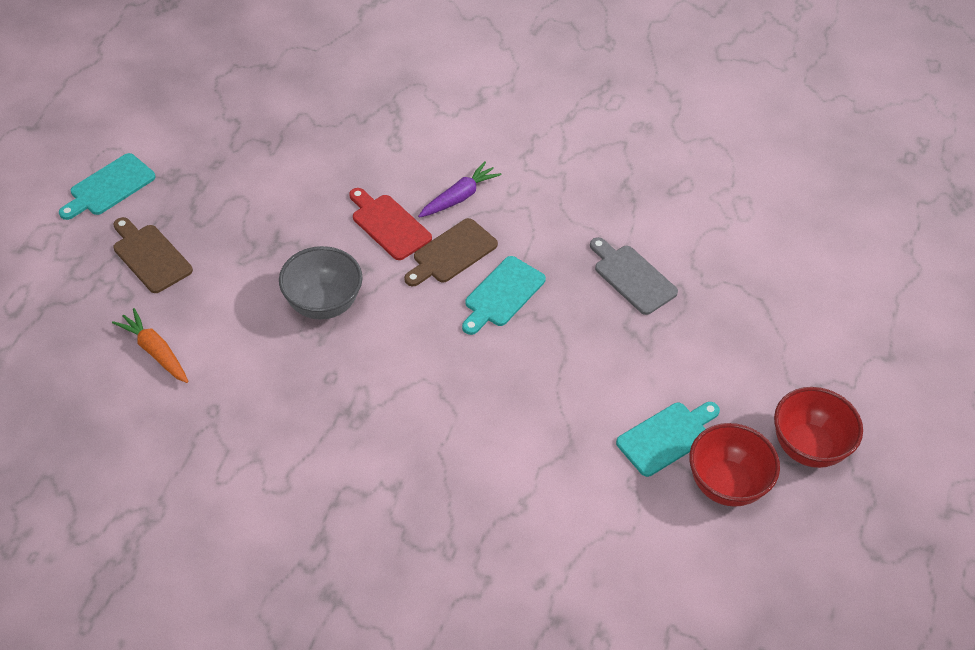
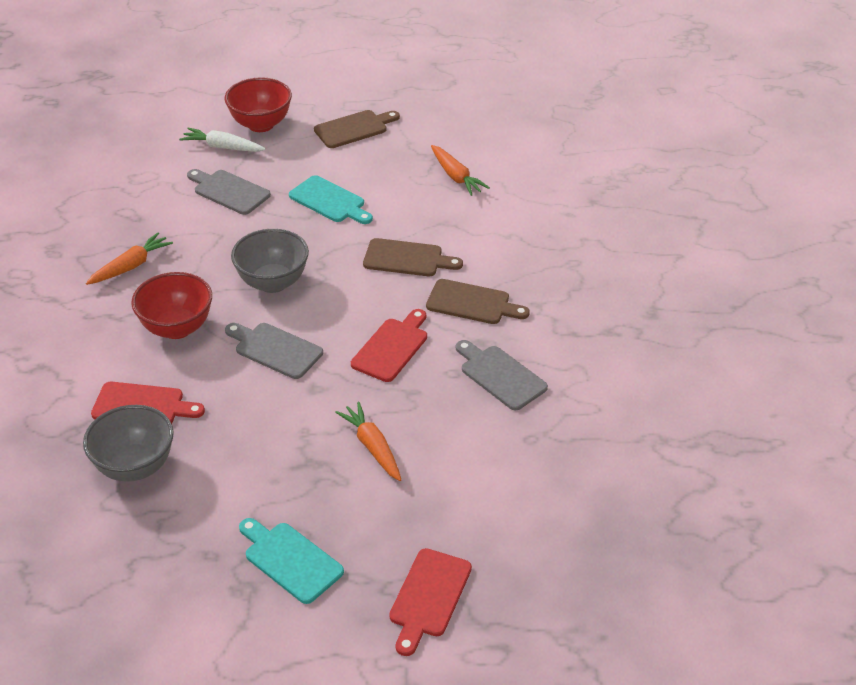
brown cutting board: [113,217,193,293] [404,218,498,286] = 2 -> [314,110,400,148] [363,238,463,276] [426,279,530,324] = 3
grey bowl: [279,246,363,320] = 1 -> [83,405,174,482] [231,229,309,293] = 2
grey cutting board: [590,237,678,315] = 1 -> [187,169,271,215] [225,323,323,379] [456,340,548,410] = 3
orange carrot: [112,308,189,383] = 1 -> [86,232,173,285] [335,402,401,481] [431,145,490,196] = 3
purple carrot: [418,161,501,218] = 1 -> none = 0
red cutting board: [349,188,432,260] = 1 -> [91,382,205,424] [351,309,427,382] [389,548,472,656] = 3
turquoise cutting board: [59,153,156,220] [462,256,546,335] [616,402,720,477] = 3 -> [239,518,344,604] [289,175,373,224] = 2
white carrot: none = 0 -> [179,128,266,152] = 1

